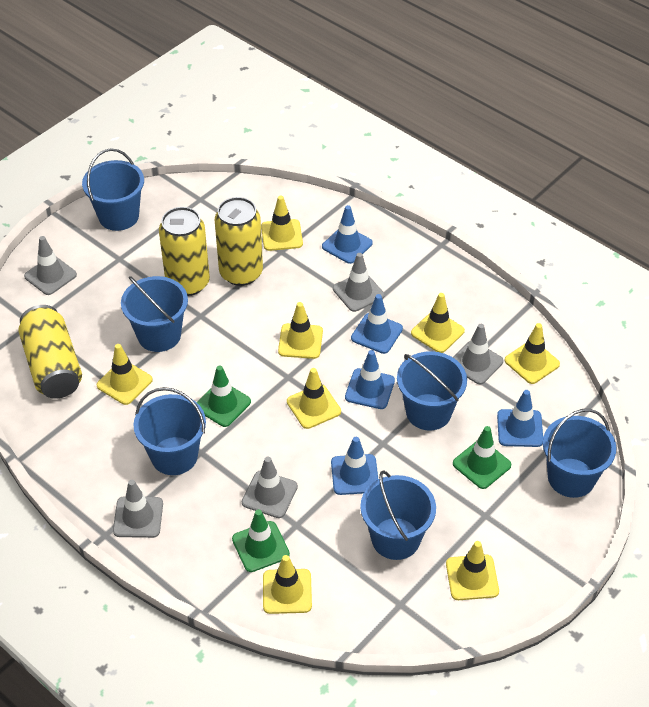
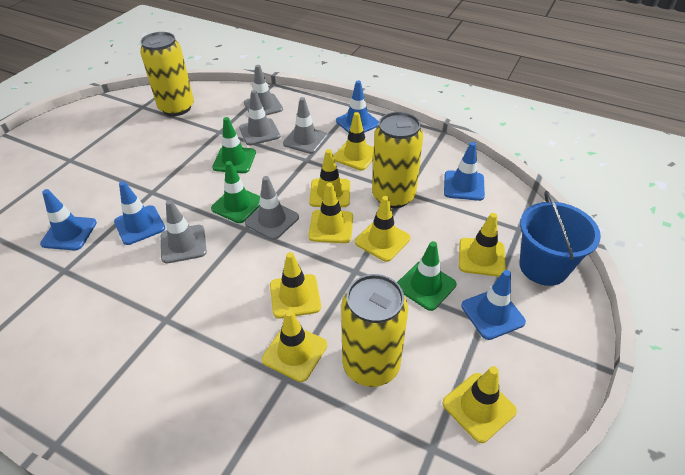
blue bucket: [82,148,144,231] [121,276,188,352] [133,387,206,475] [360,470,436,560] [397,351,467,431] [543,409,616,498] = 6 -> [519,190,601,286] = 1

